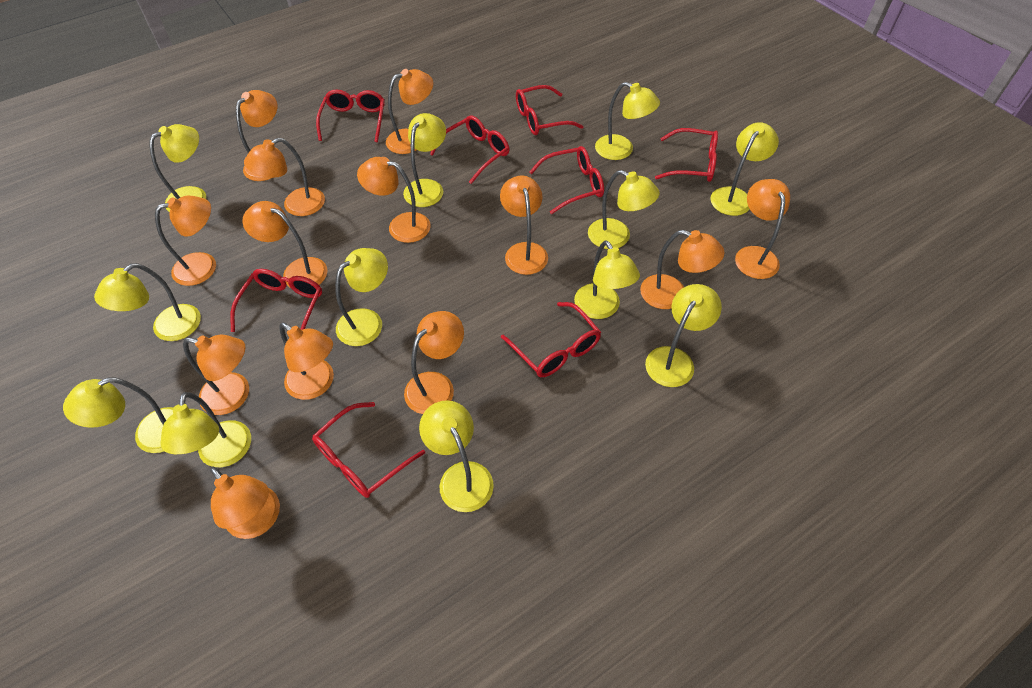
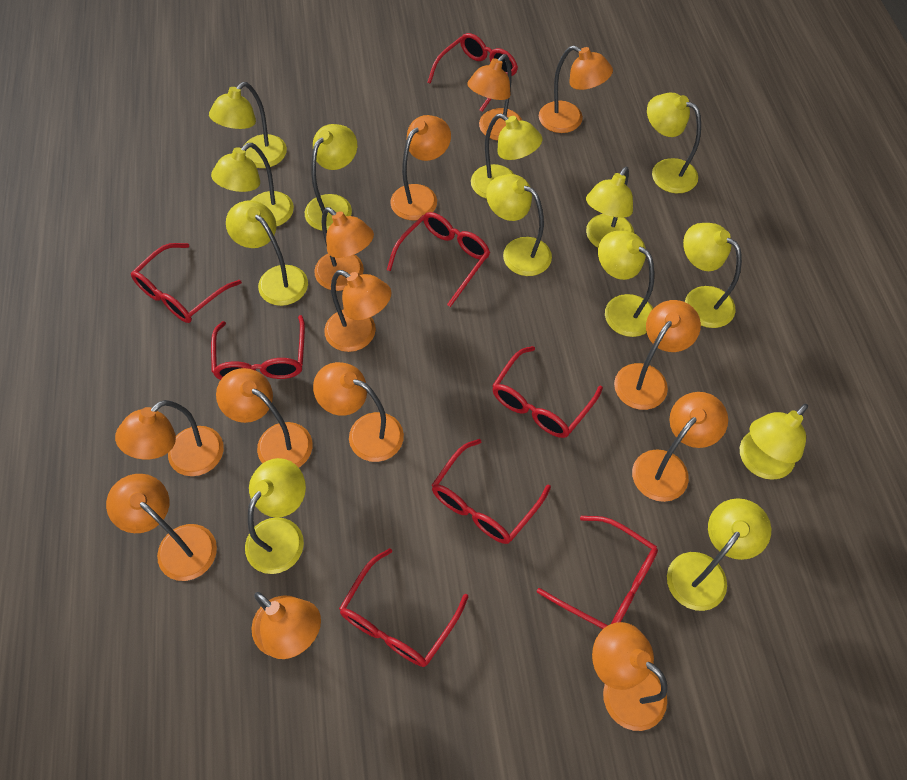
yellow lamp: [63,378,173,453] [94,263,201,341] [149,124,206,212] [161,392,251,467] [335,248,388,346] [403,113,446,207] [419,400,494,512] [574,240,640,319] [588,170,660,249] [595,82,660,160] [645,284,722,387] [711,122,779,216] = 12 -> [209,82,287,168] [211,143,294,227] [226,200,308,306] [245,458,306,574] [305,124,357,231] [471,113,542,199] [486,174,552,276] [586,167,634,248] [598,231,654,337] [647,93,701,193] [667,498,771,611] [683,223,742,328] [740,404,808,480] = 13

